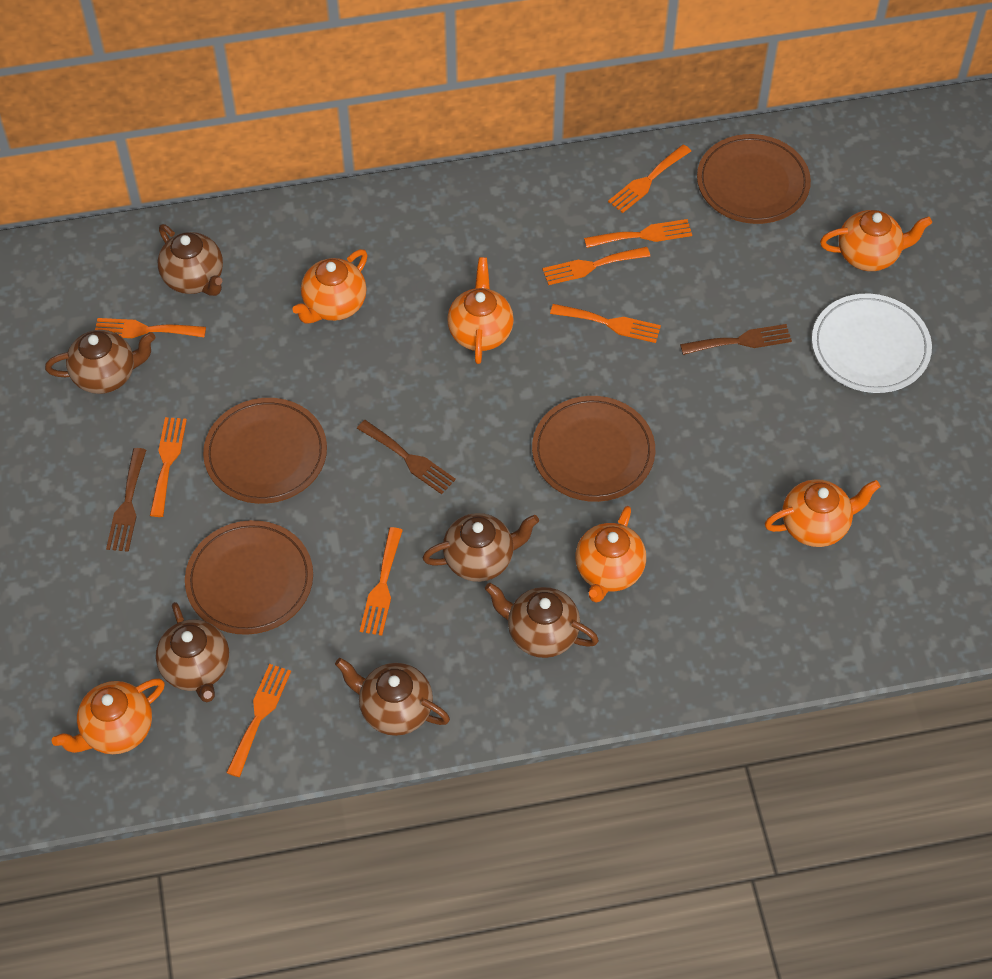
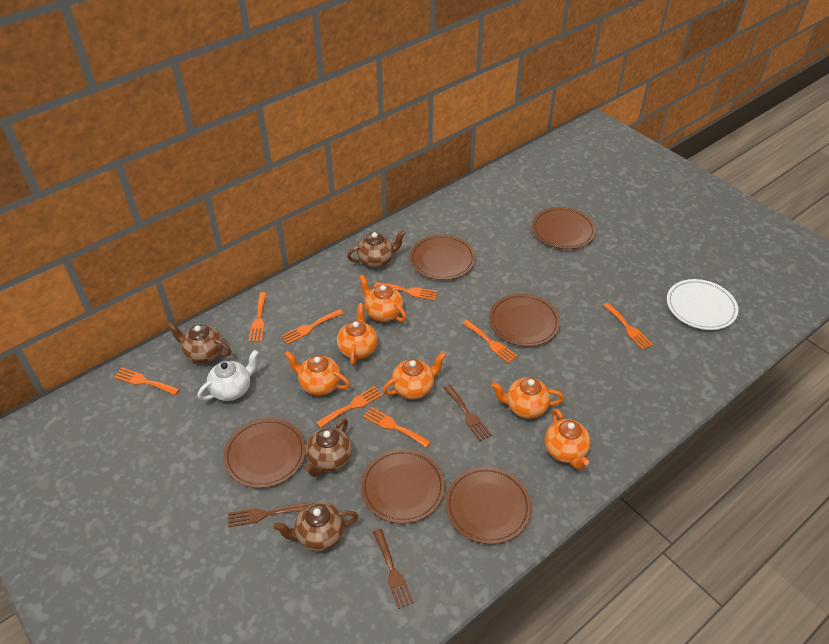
brown plate: [185,520,313,635] [203,398,327,504] [532,396,655,502] [697,134,811,224] = 4 -> [223,418,306,488] [361,449,445,524] [410,235,475,280] [445,467,531,544] [489,294,560,347] [532,207,596,249] = 6
brown teapot: [45,330,155,394] [156,602,229,702] [157,224,223,296] [335,658,450,736] [423,513,539,582] [485,583,599,658] = 6 -> [167,322,231,363] [273,502,358,551] [305,418,352,477] [347,230,405,268] = 4
white teapot: none = 0 -> [198,350,259,401] = 1

